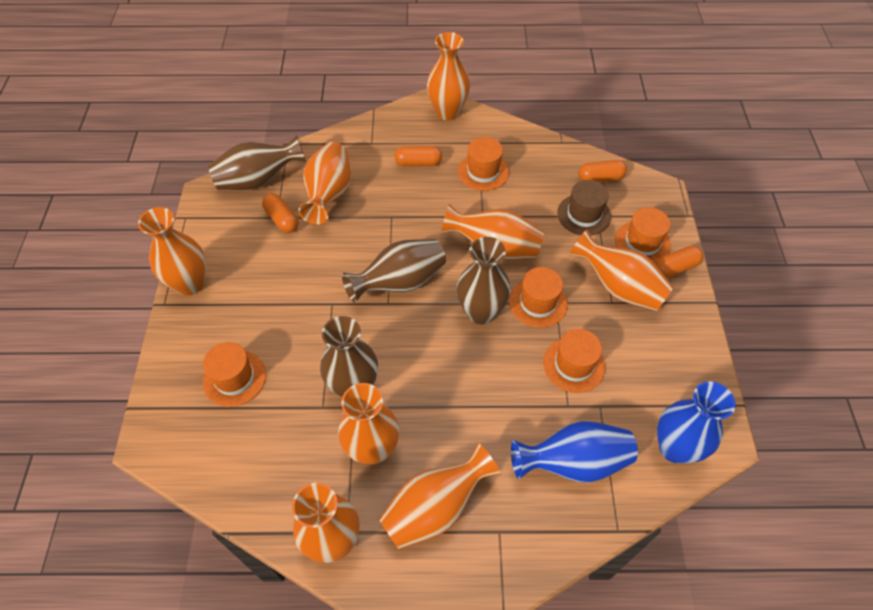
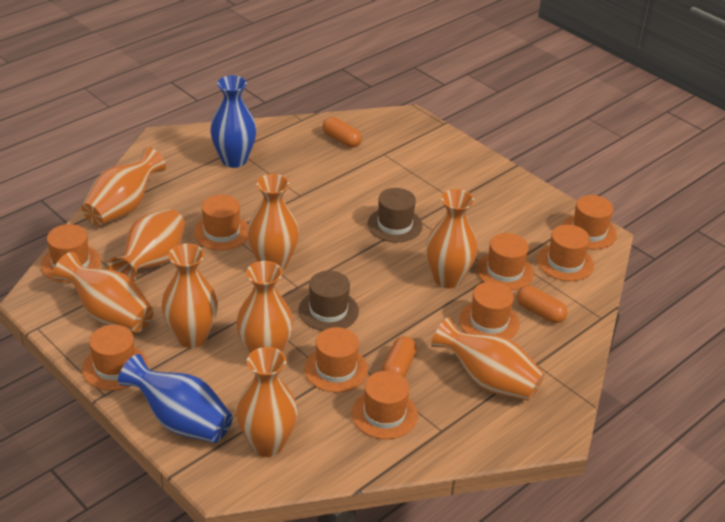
brown hat: [557,180,611,236] = 1 -> [298,271,359,331] [368,188,423,242] = 2
brown vase: [208,135,306,190] [320,316,378,397] [342,239,446,303] [457,237,511,324] = 4 -> none = 0
orange capsule: [262,194,299,233] [394,146,442,166] [578,160,627,182] [655,246,703,278] = 4 -> [322,117,362,148] [381,336,417,378] [517,285,568,323] = 3
orange hat: [203,342,266,407] [458,137,509,191] [509,267,568,328] [543,329,605,393] [615,207,671,263] = 5 -> [41,224,101,283] [82,325,148,391] [194,195,248,250] [304,327,368,393] [352,371,418,439] [459,282,520,339] [476,233,534,290] [537,225,594,281] [563,195,617,249] = 9
orange vase: [138,207,206,296] [292,482,359,563] [298,142,351,225] [338,383,399,465] [379,443,501,549] [427,32,470,120] [441,204,544,259] [569,230,674,311] = 8 -> [53,252,154,333] [82,147,166,226] [107,209,185,282] [162,243,218,348] [236,347,298,457] [237,261,293,354] [247,174,299,271] [426,189,478,288] [431,317,545,401] = 9

